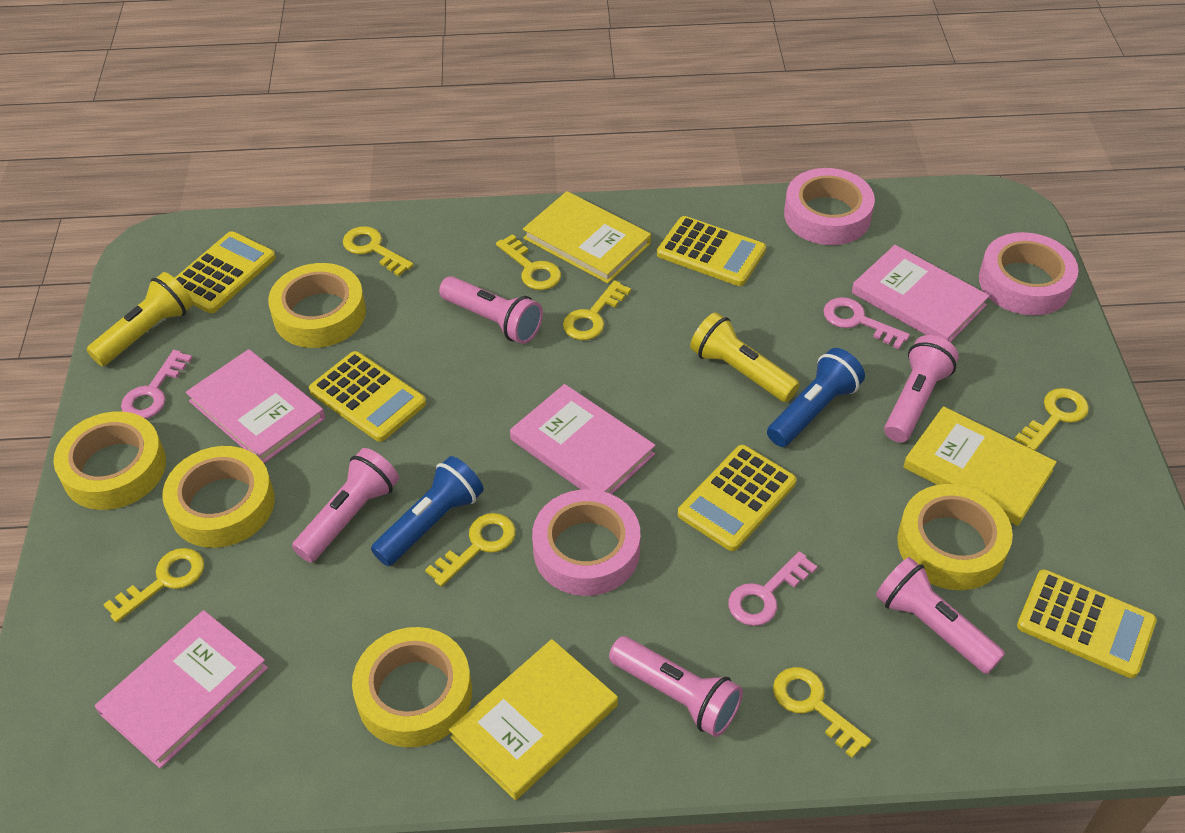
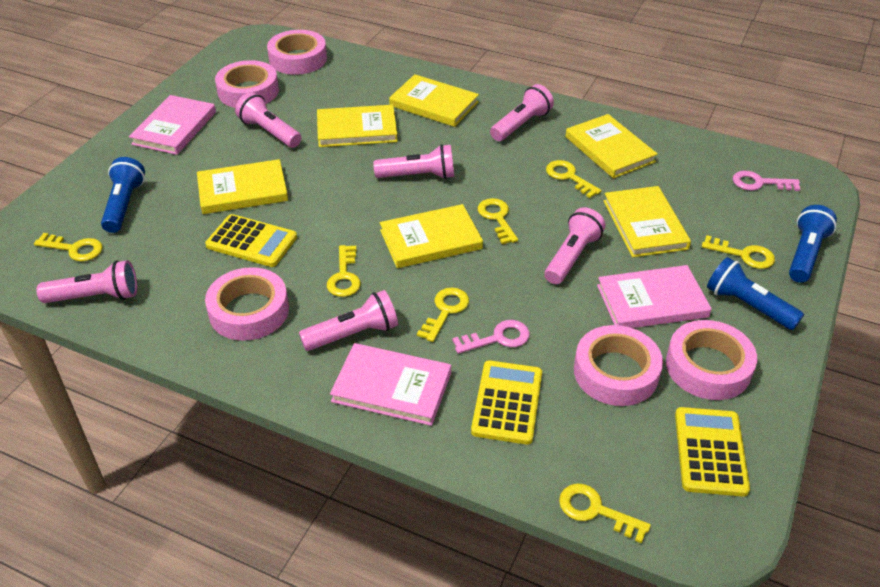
blue flashlight: [371,456,484,566] [767,348,865,447] = 2 -> [101,157,145,233] [707,257,804,330] [789,205,837,283] = 3
pink book: [95,610,268,769] [186,349,325,463] [510,384,655,494] [852,245,989,342] = 4 -> [129,95,216,155] [330,343,451,426] [597,265,712,328] = 3
pink flashlight: [292,448,399,562] [439,276,543,344] [609,636,743,737] [876,557,1005,674] [884,335,959,442] = 5 -> [37,260,137,303] [235,92,302,148] [299,290,398,351] [373,144,454,179] [490,84,554,141] [545,207,606,284] = 6
pink key: [121,350,192,419] [728,551,817,626] [824,297,910,349] = 3 -> [452,320,530,354] [733,171,800,191] = 2
pink tape: [532,489,640,596] [784,168,875,245] [979,232,1079,315] = 3 -> [205,267,289,341] [215,60,279,108] [267,30,327,75] [574,325,663,406] [666,320,757,400] = 5
yellow book: [449,639,618,800] [523,191,651,284] [903,406,1057,526] = 3 -> [197,159,288,214] [317,105,398,147] [380,204,483,268] [389,74,479,127] [565,114,658,178] [603,186,691,257] = 6
yellow calculator: [175,231,276,313] [309,351,426,442] [657,216,766,286] [678,445,797,551] [1017,569,1157,678] = 5 -> [205,214,297,267] [471,360,542,445] [675,407,750,497] = 3
yellow flashlight: [86,272,193,366] [690,312,800,402] = 2 -> none = 0
yellow tape: [53,411,166,510] [162,446,275,548] [268,263,366,348] [352,627,472,747] [897,484,1013,590] = 5 -> none = 0

